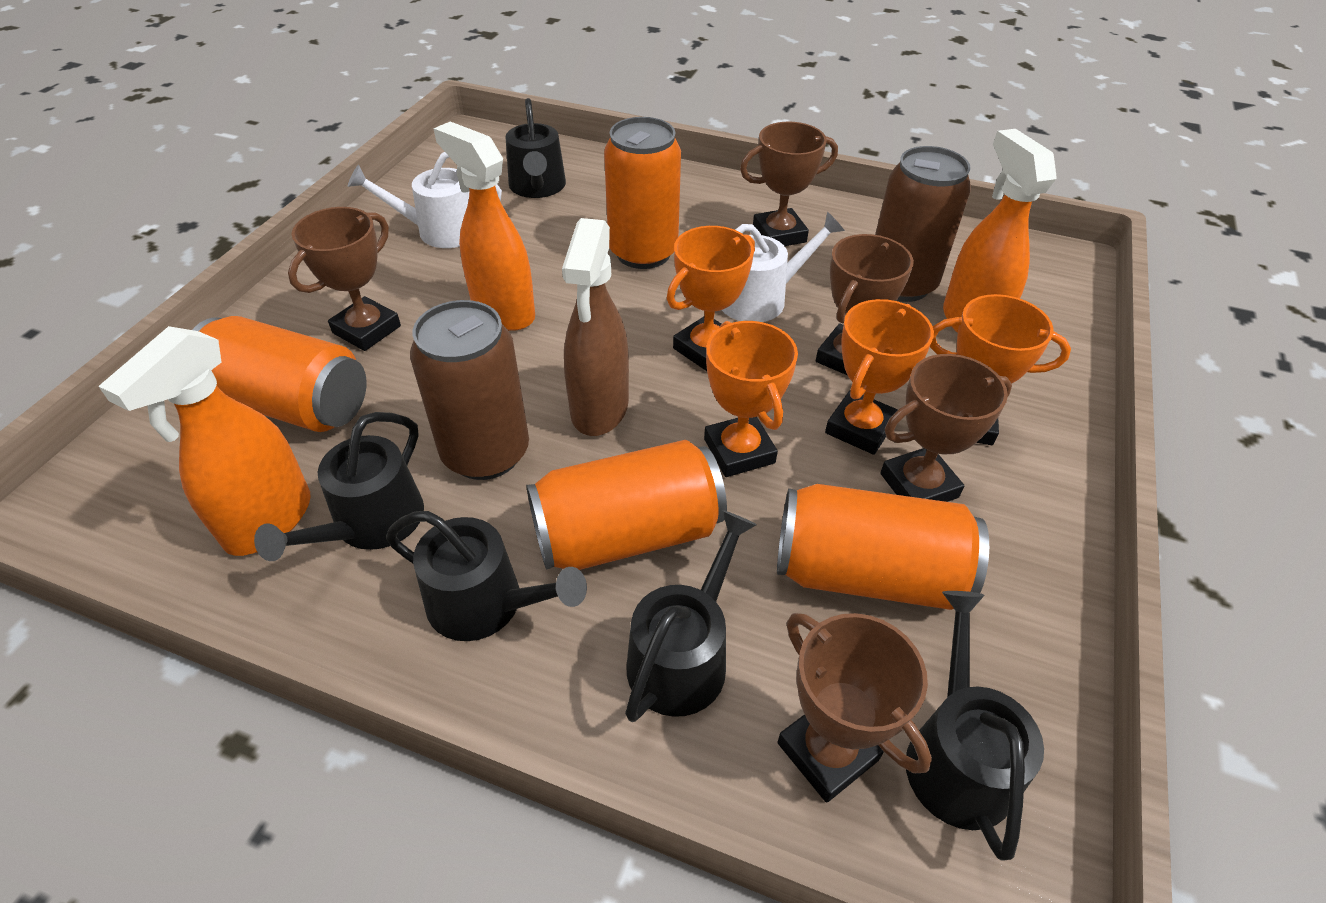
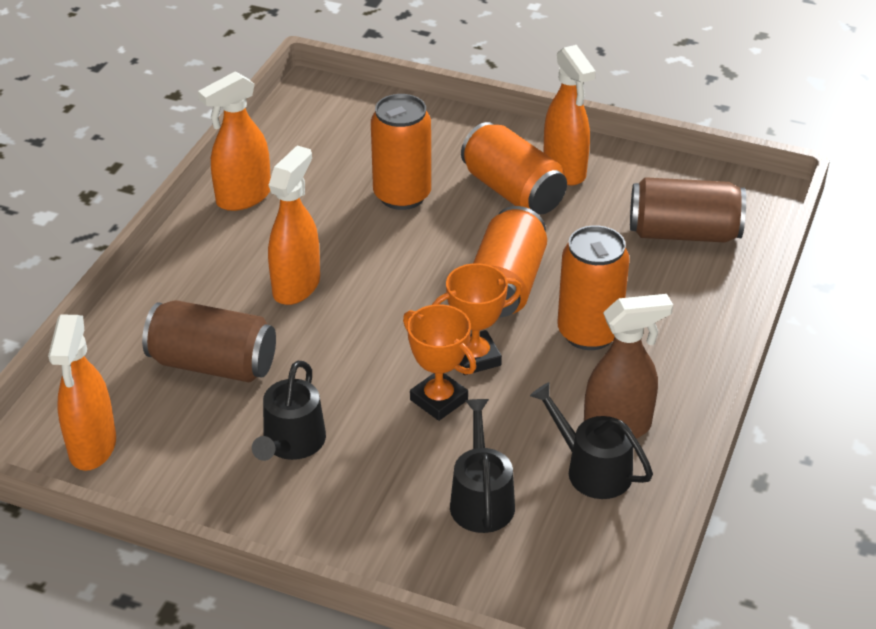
black watering can: [254,412,424,561] [386,511,587,641] [506,98,566,198] [625,510,757,722] [906,591,1044,860] = 5 -> [252,361,326,461] [450,399,515,533] [530,382,653,499] = 3
brown trophy: [288,207,401,351] [740,122,838,246] [777,613,932,802] [816,234,914,375] [880,354,1012,502] = 5 -> none = 0
orange spray bottle: [98,326,311,556] [433,122,535,331] [943,129,1057,333] = 3 -> [48,314,116,471] [198,72,271,211] [268,145,320,305] [543,45,596,185] = 4
orange trophy: [667,226,755,371] [704,321,798,477] [825,299,934,455] [930,294,1071,445] = 4 -> [403,304,476,421] [432,263,522,375] = 2
white watering can: [348,152,502,248] [722,212,845,322] = 2 -> none = 0

